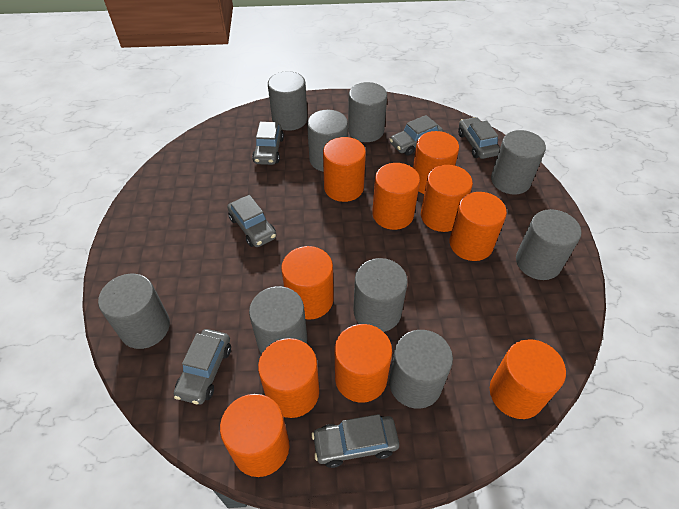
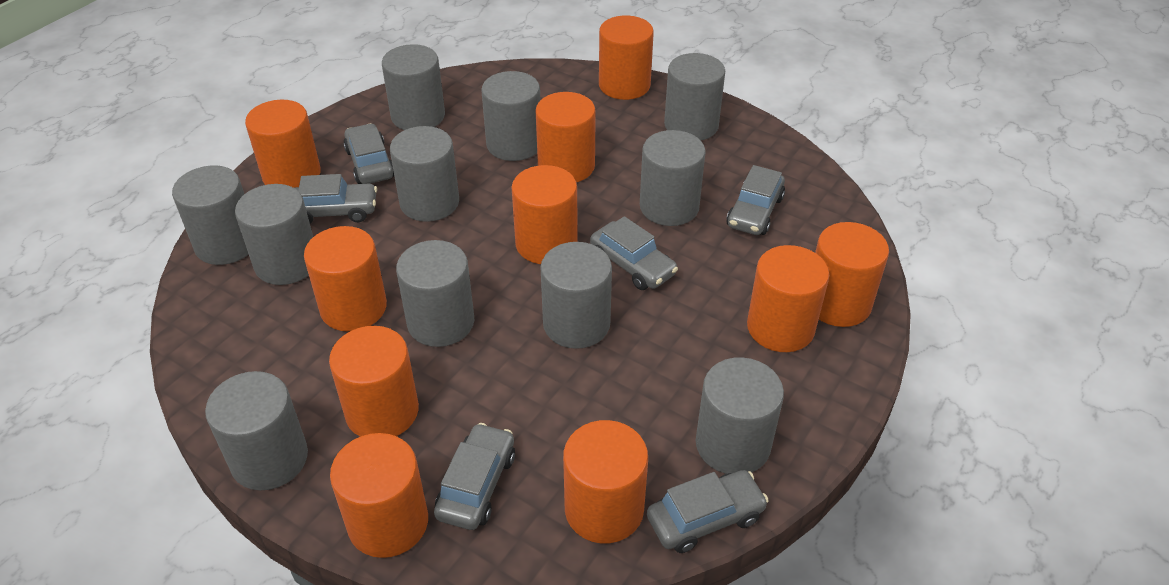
grey cylinder: [98,274,170,349] [249,286,307,354] [268,71,308,131] [307,110,348,172] [348,82,387,142] [353,258,408,332] [389,330,453,409] [491,130,546,195] [516,209,581,280] = 9 -> [172,165,249,265] [205,371,308,490] [235,184,313,285] [382,44,445,130] [390,126,459,222] [396,240,474,347] [481,71,540,161] [540,242,612,349] [640,130,706,226] [664,53,725,140] [696,357,784,474] = 11

